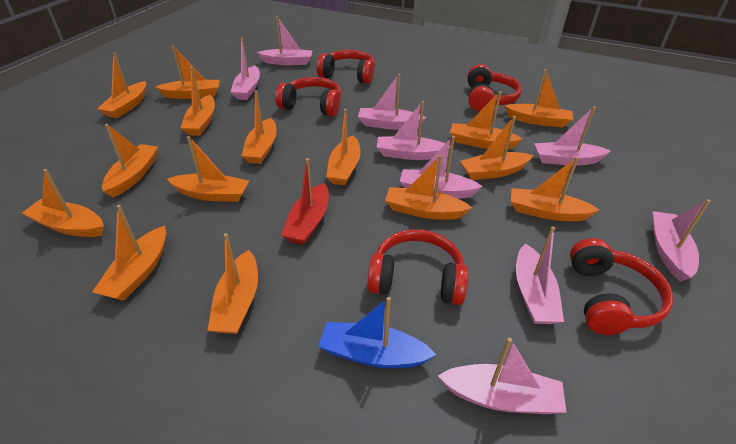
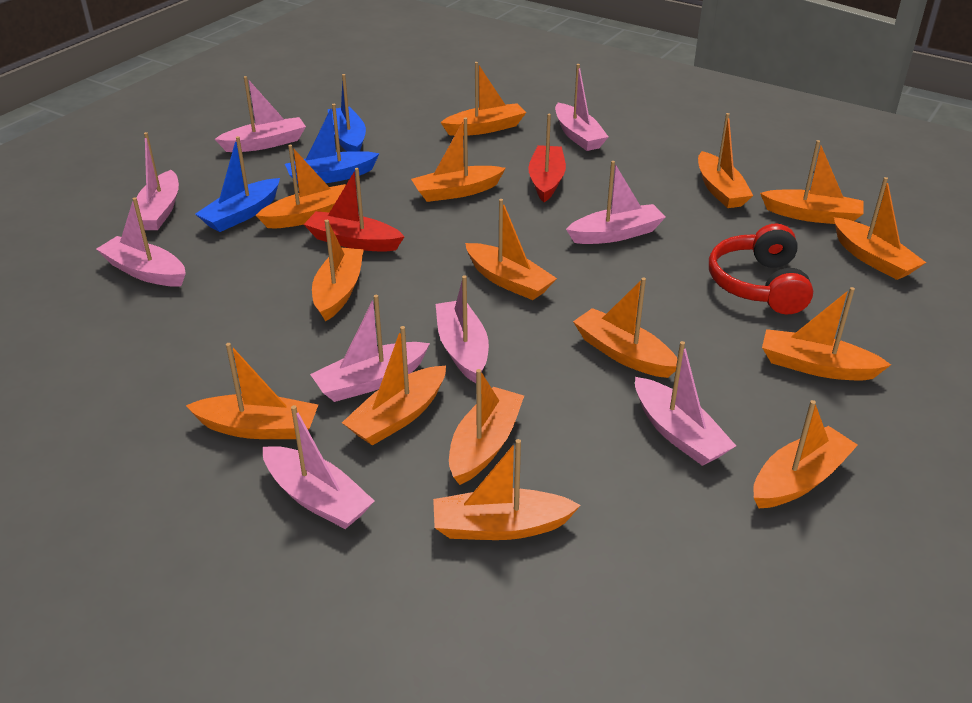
blue boat: [318,297,437,368] = 1 -> [195,136,280,232] [285,104,380,184] [328,74,366,152] = 3
red boat: [281,158,329,245] = 1 -> [303,168,405,252] [528,114,566,202] = 2
red headphones: [275,77,341,117] [317,50,375,84] [367,229,468,305] [468,64,522,111] [570,238,673,335] = 5 -> [709,223,813,315] = 1

